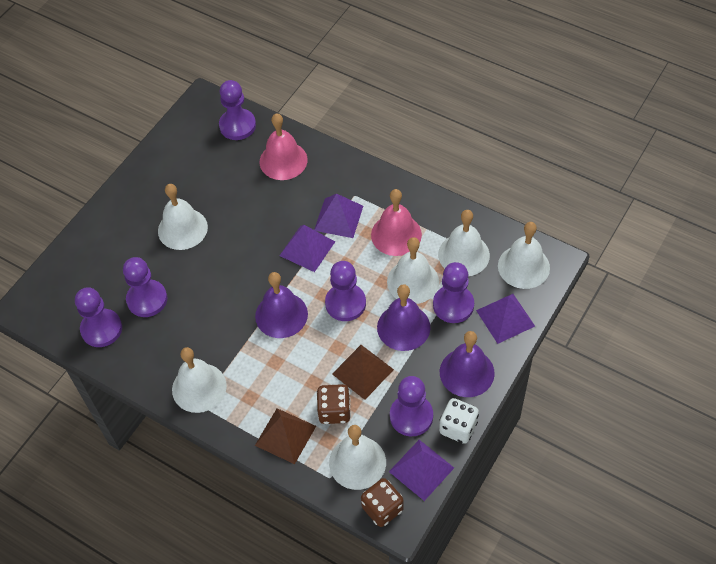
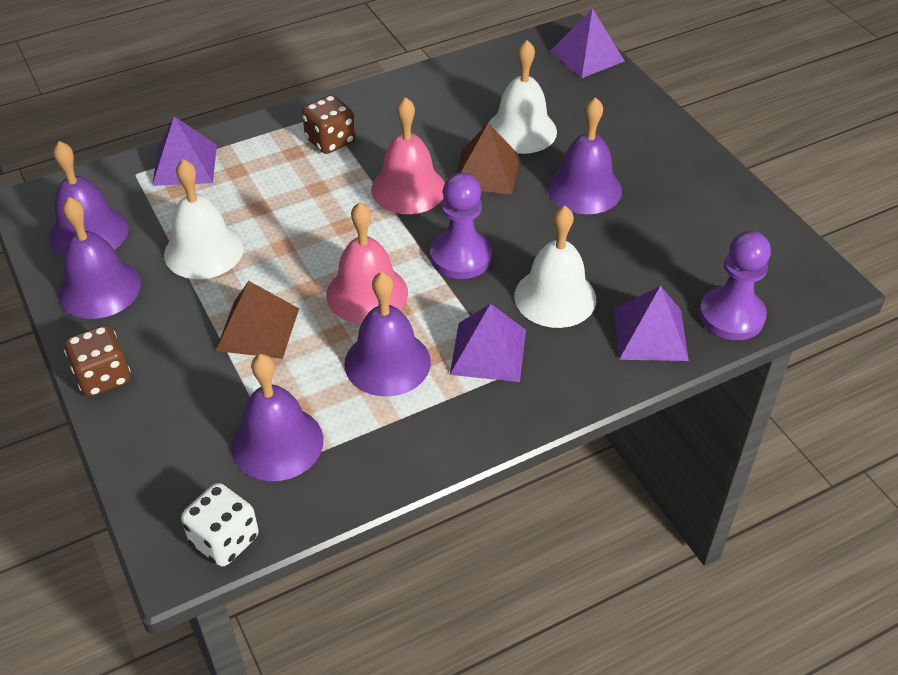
purple bell: [255,272,308,338] [377,285,431,351] [440,331,495,397] = 3 -> [49,141,129,257] [58,197,141,319] [231,354,323,481] [344,272,431,397] [547,97,622,214] = 5
purple pawn: [75,287,122,347] [123,257,167,317] [219,80,256,140] [325,261,366,321] [390,376,433,436] [433,262,474,323] = 6 -> [430,172,492,279] [699,231,771,340] = 2
white bell: [158,184,208,250] [172,347,227,413] [329,425,386,490] [387,237,439,304] [438,210,490,276] [498,222,550,289] = 6 -> [164,159,244,279] [489,40,557,154] [515,206,596,328] = 3

